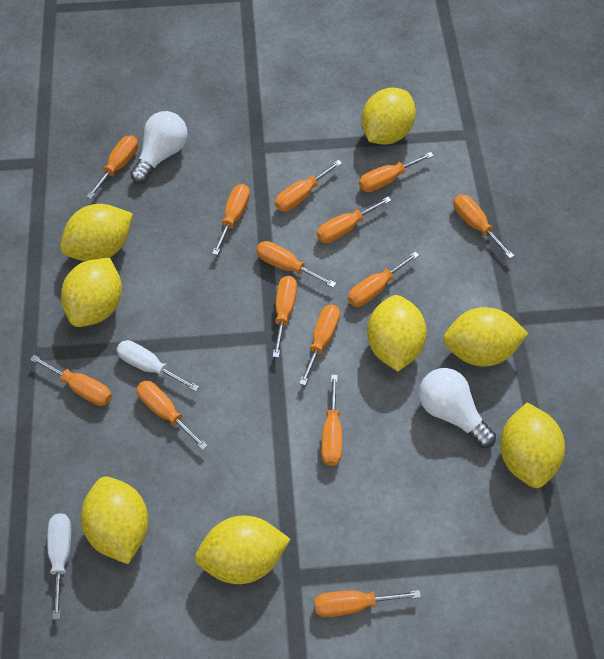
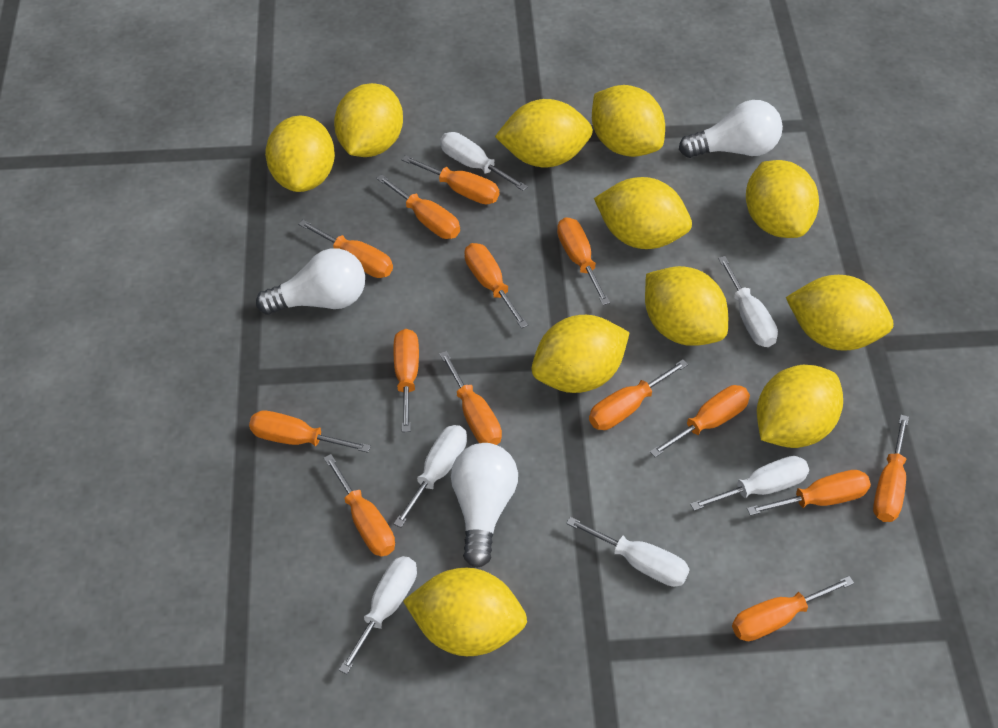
white light bulb: [130,111,188,184] [419,368,496,448] = 2 -> [256,248,365,315] [451,443,518,568] [679,100,783,158] = 3
white screwdriver: [48,513,71,620] [116,340,199,392] = 2 -> [339,556,417,674] [394,425,467,528] [440,132,528,191] [566,517,690,587] [690,456,809,511] [718,256,778,347] = 6
yellow lemon: [60,204,133,261] [61,258,122,327] [81,476,148,564] [195,516,291,584] [361,88,416,145] [367,295,427,371] [443,307,529,367] [500,402,565,488] = 8 -> [265,116,335,192] [334,83,403,157] [403,568,527,656] [495,99,593,167] [531,315,630,393] [592,85,665,157] [594,177,692,249] [645,266,728,346] [746,160,819,238] [757,365,843,448] [786,275,893,351] = 11

